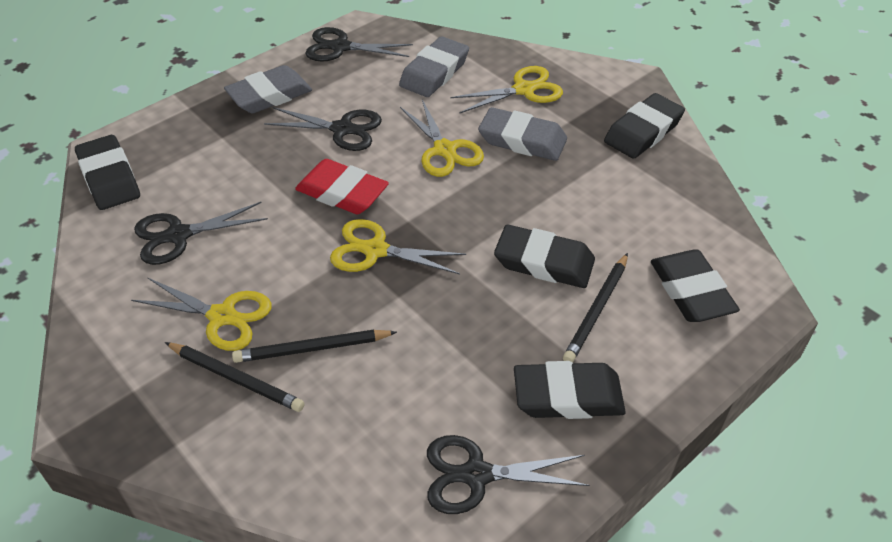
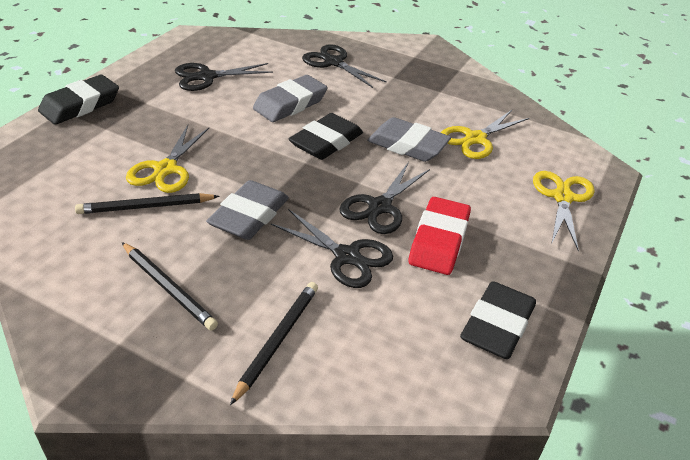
black eraser: [75,135,140,210] [494,225,595,288] [514,361,626,419] [604,93,685,159] [651,249,740,322] = 5 -> [38,75,119,125] [288,113,363,160] [460,281,536,359] = 3
yellow scissors: [131,277,272,351] [330,219,466,274] [400,100,484,177] [450,66,563,114] = 4 -> [126,125,209,193] [441,110,529,159] [533,171,595,251] = 3

